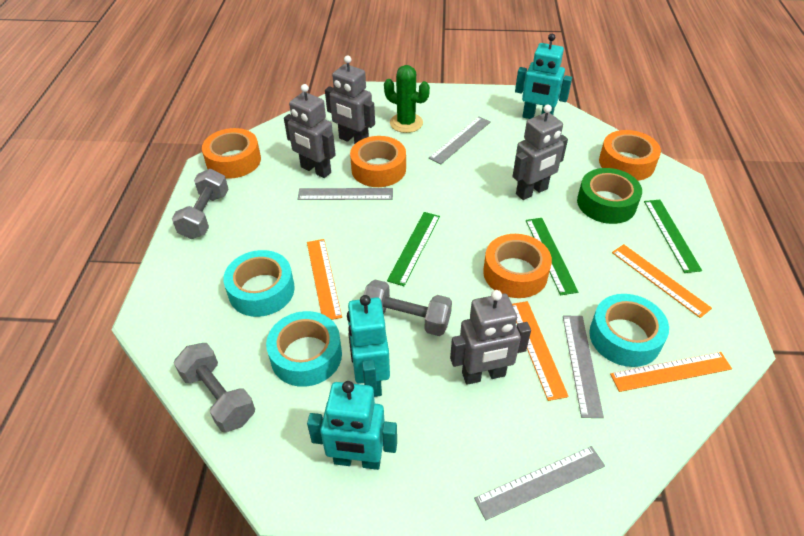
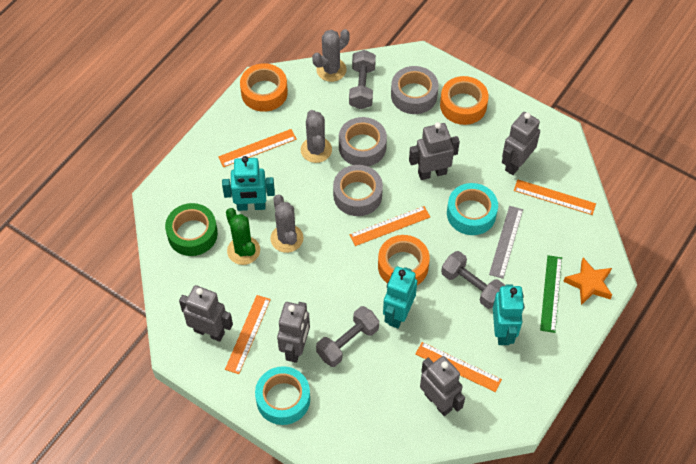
green ruler: [387,212,440,286] [526,218,578,295] [644,200,702,273] = 3 -> [540,255,562,333] = 1
grey cactus: none = 0 -> [270,194,303,253] [301,110,332,163] [312,29,350,82] = 3
grey robot: [284,84,336,178] [325,55,375,144] [450,290,531,385] [513,105,568,200] = 4 -> [179,285,233,342] [277,302,310,363] [409,122,460,180] [420,356,465,416] [502,112,540,175] = 5
grey ruler: [297,188,393,200] [429,116,491,164] [474,446,605,520] [563,316,604,418] = 4 -> [489,206,523,279] = 1
grey tape: none = 0 -> [333,165,383,216] [339,117,387,166] [391,66,439,114] = 3
orange ruler: [307,239,342,320] [512,301,569,401] [610,352,732,392] [612,244,712,318] = 4 -> [218,129,297,167] [225,295,271,374] [349,206,430,246] [416,342,502,392] [514,180,596,215] = 5
orange star: none = 0 -> [563,258,612,305] = 1
orange tape: [202,128,261,179] [350,136,406,187] [483,234,552,298] [599,130,661,181] = 4 -> [240,63,288,112] [378,235,430,285] [440,76,489,125] = 3
turquoise tape: [223,250,295,317] [266,311,342,387] [589,294,669,367] = 3 -> [255,366,310,425] [447,183,498,235] = 2

